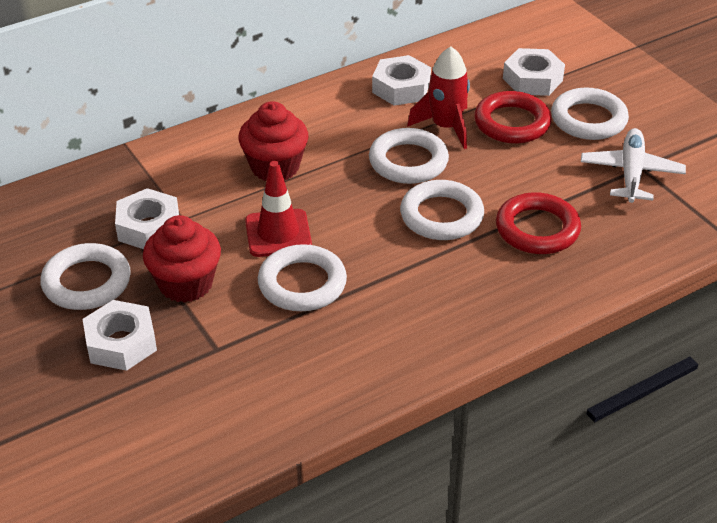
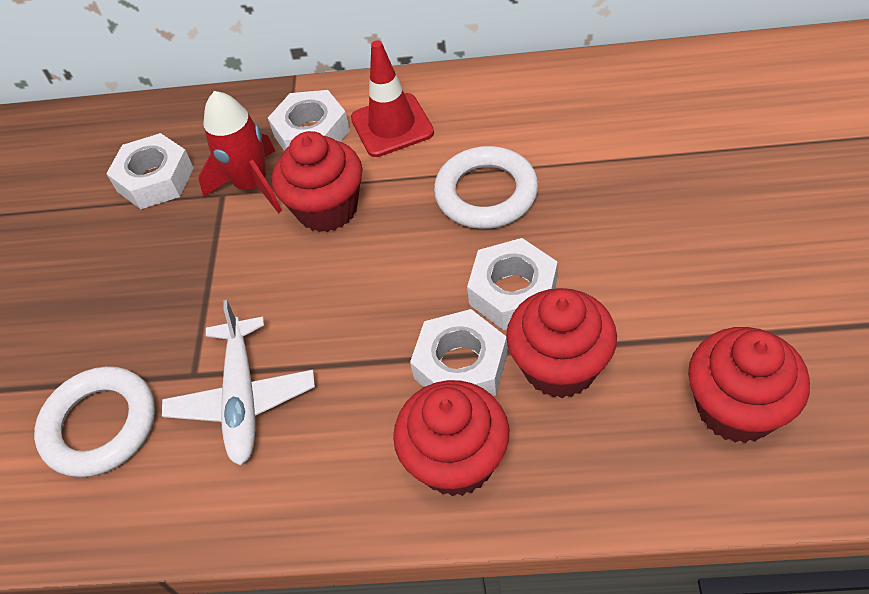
red cupcake: [143,215,221,303] [238,101,309,181] = 2 -> [272,131,363,232] [393,380,509,497] [506,288,617,398] [688,327,810,443] = 4
red ring: [474,91,552,144] [496,192,581,254] = 2 -> none = 0
white ring: [40,243,131,310] [258,244,347,311] [369,128,449,184] [400,180,484,240] [551,87,629,140] = 5 -> [34,366,155,477] [434,146,538,229] = 2

